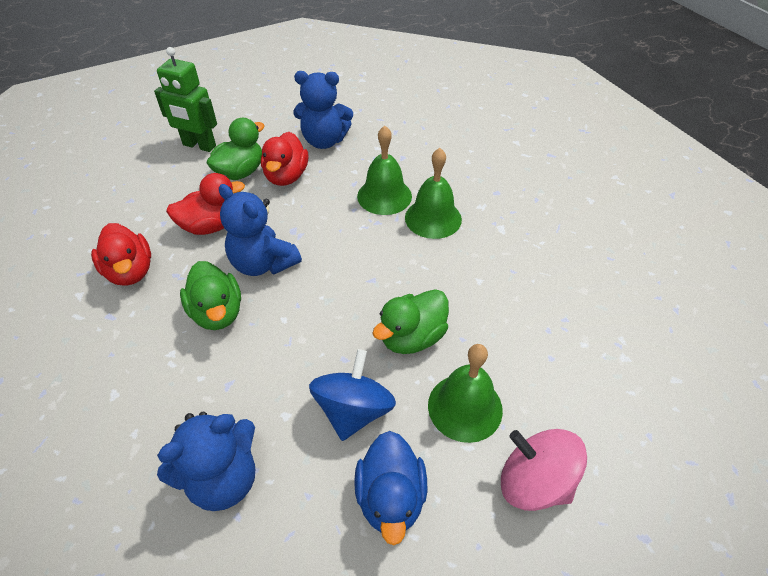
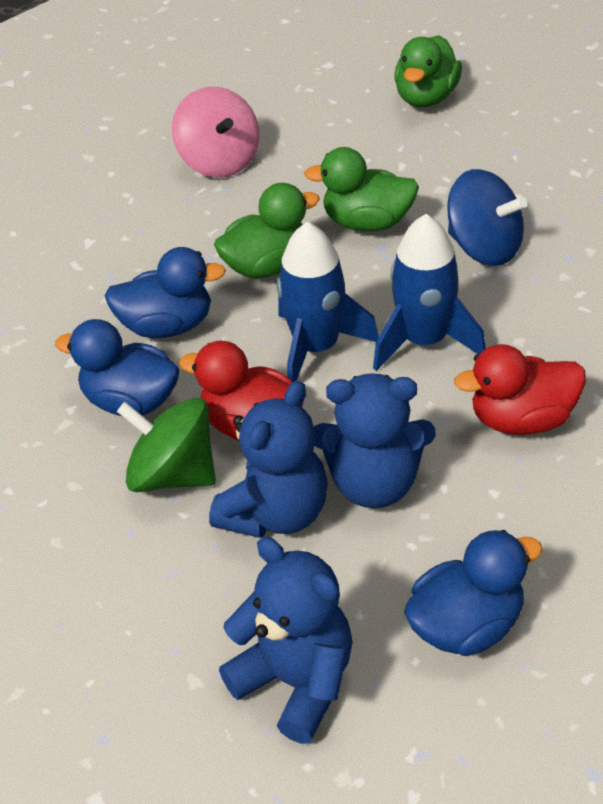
blue duck: [354,431,427,545] = 1 -> [55,319,180,416] [105,247,226,338] [404,530,543,656] = 3
blue rocket: none = 0 -> [277,222,379,383] [373,214,486,371] = 2
green bell: [357,126,412,215] [405,148,462,239] [428,344,503,443] = 3 -> none = 0
green robot: [154,47,217,152] = 1 -> none = 0
green spinning top: none = 0 -> [117,398,216,492] = 1
red duck: [91,223,151,286] [166,173,245,235] [261,132,308,186] = 3 -> [179,341,304,441] [454,344,586,435] = 2

